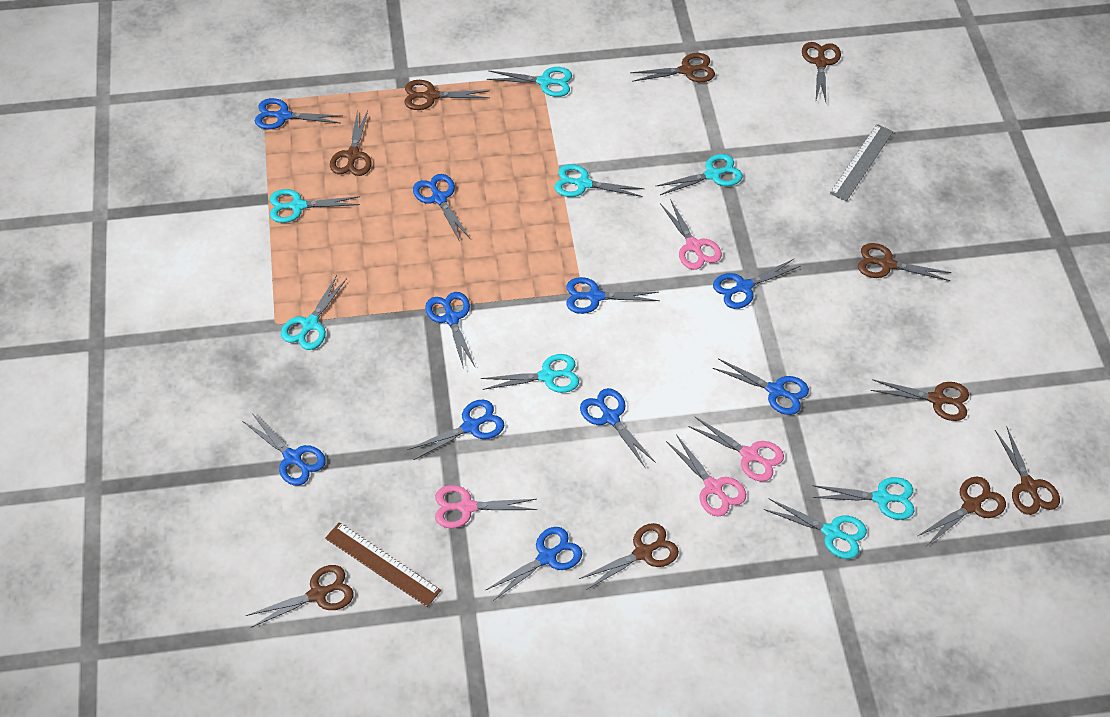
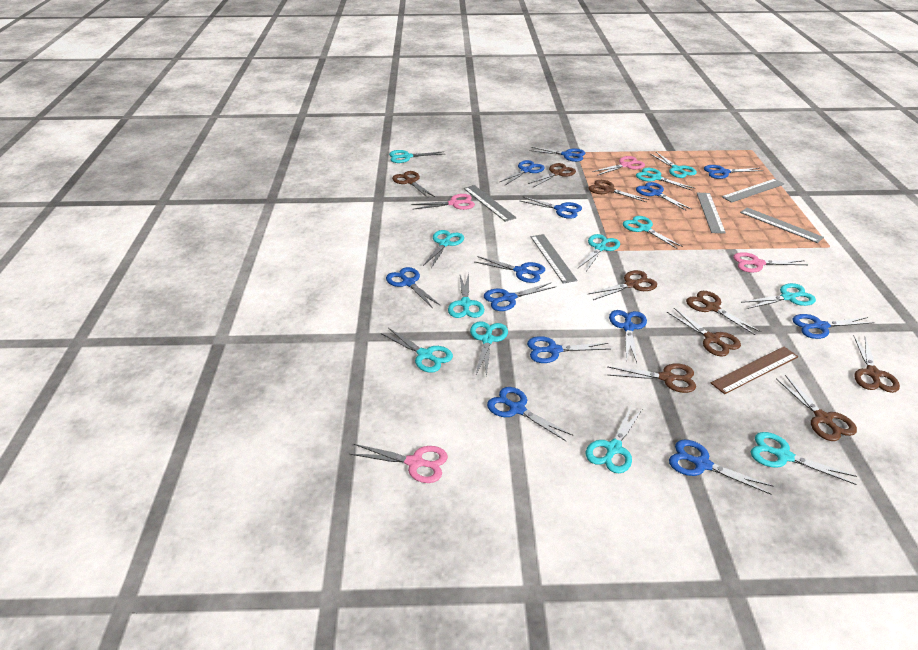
blue scissors: [242,413,326,486] [255,98,343,129] [408,400,505,460] [413,174,470,242] [425,292,476,369] [486,527,582,601] [566,277,660,314] [580,388,656,467] [713,259,801,309] [713,358,809,415] = 10 -> [386,267,441,308] [475,256,545,283] [484,282,555,311] [487,387,573,442] [500,160,545,185] [521,196,582,219] [527,336,610,363] [529,147,585,162] [609,310,647,363] [636,182,691,211] [669,440,774,495] [704,165,764,179] [793,314,874,339] = 13
brown scissors: [246,565,354,628] [330,111,372,176] [404,80,489,110] [579,523,679,590] [630,53,715,82] [802,42,841,102] [858,243,951,281] [870,379,969,421] [918,476,1006,545] [995,427,1060,515] = 10 -> [392,171,435,198] [528,163,576,188] [588,180,650,202] [588,270,657,300] [607,363,696,393] [667,308,741,356] [686,291,761,335] [776,375,857,441] [853,335,900,393] = 9
grey ruler: [830,124,893,201] = 1 -> [464,185,517,222] [531,234,577,284] [697,193,726,234] [722,179,784,203] [740,208,824,243] = 5
turquoise scissors: [270,189,360,223] [281,275,347,350] [481,354,579,393] [487,67,572,97] [554,164,644,197] [655,154,743,195] [764,499,867,559] [812,477,914,520] = 8 -> [381,328,453,373] [389,150,444,163] [423,230,464,268] [448,273,484,318] [470,321,508,377] [578,234,620,271] [586,407,643,473] [623,216,683,249] [636,168,695,191] [650,152,697,178] [741,283,816,309] [751,432,857,485] = 12

